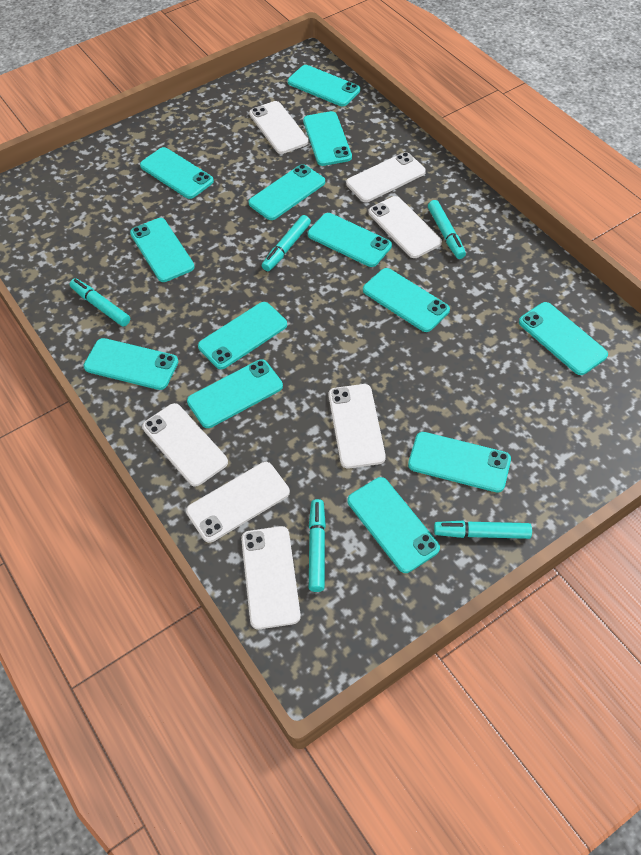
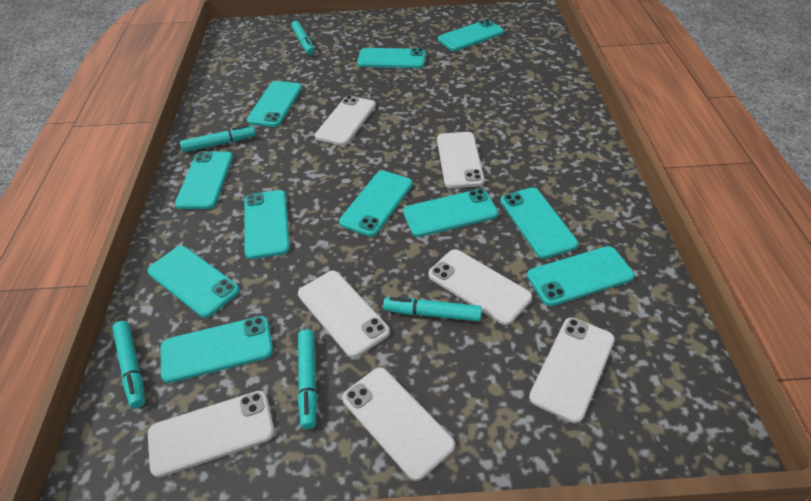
turquoise phone: [83,338,179,390] [130,218,195,282] [140,147,214,199] [187,359,283,428] [198,302,287,369] [248,164,325,220] [288,65,360,106] [303,111,352,166] [308,213,392,267] [348,477,440,573] [363,268,450,332] [408,432,511,493] [519,302,608,375] = 13 -> [147,246,240,318] [161,316,273,383] [175,151,233,209] [244,190,290,259] [247,81,302,127] [339,171,413,237] [357,48,426,68] [403,189,498,237] [438,19,504,51] [500,187,578,259] [527,246,634,306] = 11

